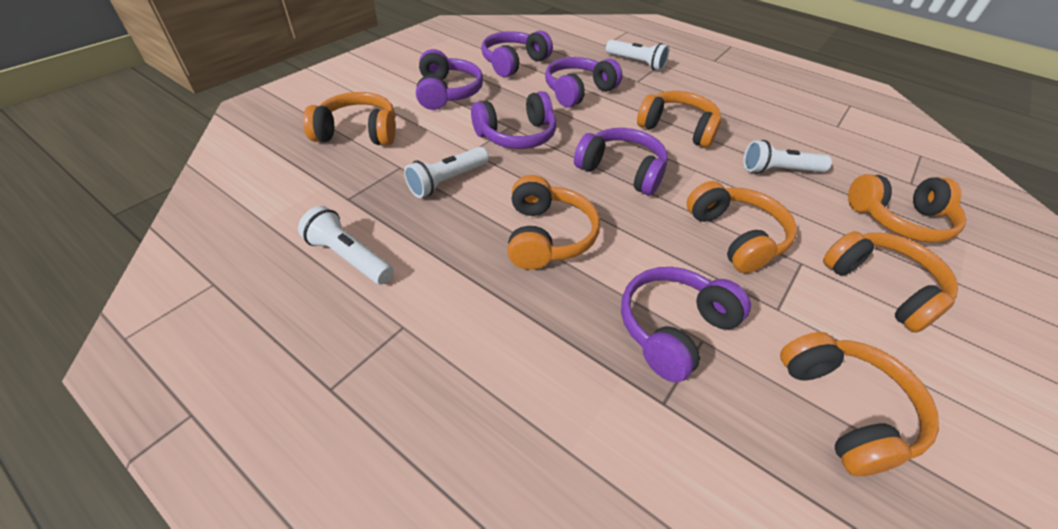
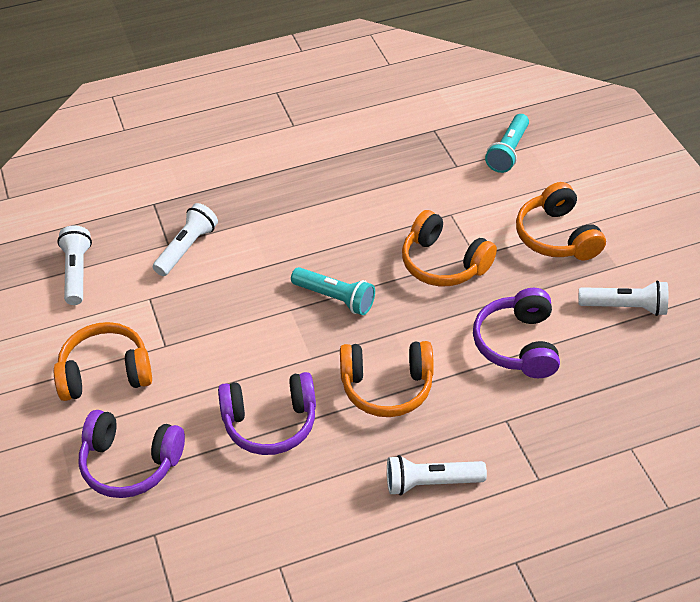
orange headphones: [303,92,396,146] [507,175,600,270] [637,91,722,148] [687,181,797,273] [780,332,939,476] [823,231,958,333] [848,174,966,243] = 7 -> [54,322,152,401] [340,341,434,417] [402,210,497,286] [516,182,606,260] = 4
purple headphones: [416,49,483,110] [471,91,557,149] [481,30,553,77] [545,57,622,107] [574,128,668,196] [621,267,751,382] = 6 -> [79,410,185,498] [218,372,316,455] [473,288,560,378] = 3
turquoise flashlight: none = 0 -> [291,267,375,315] [485,114,529,173] = 2

